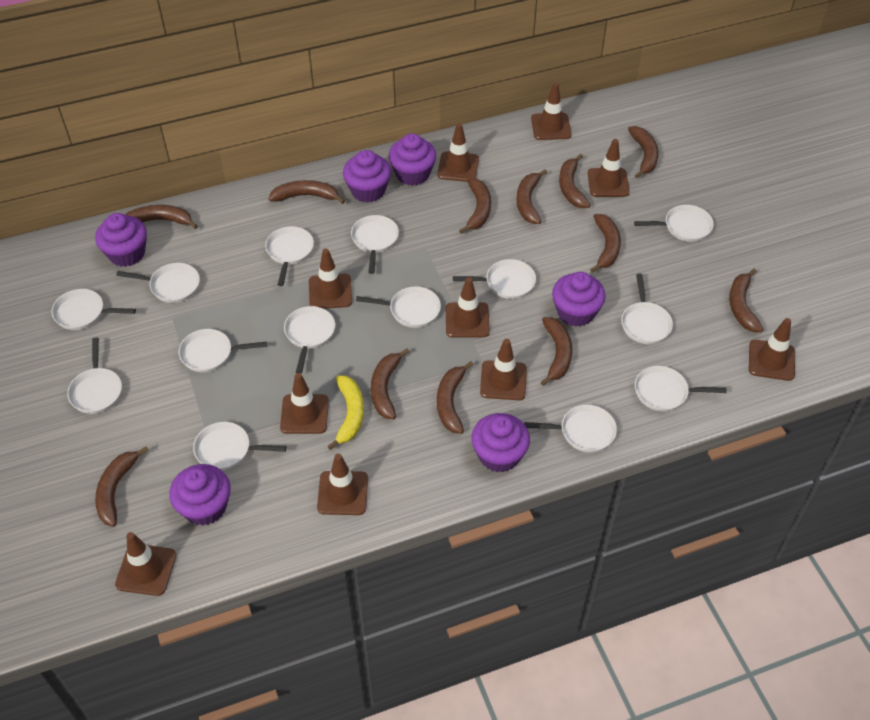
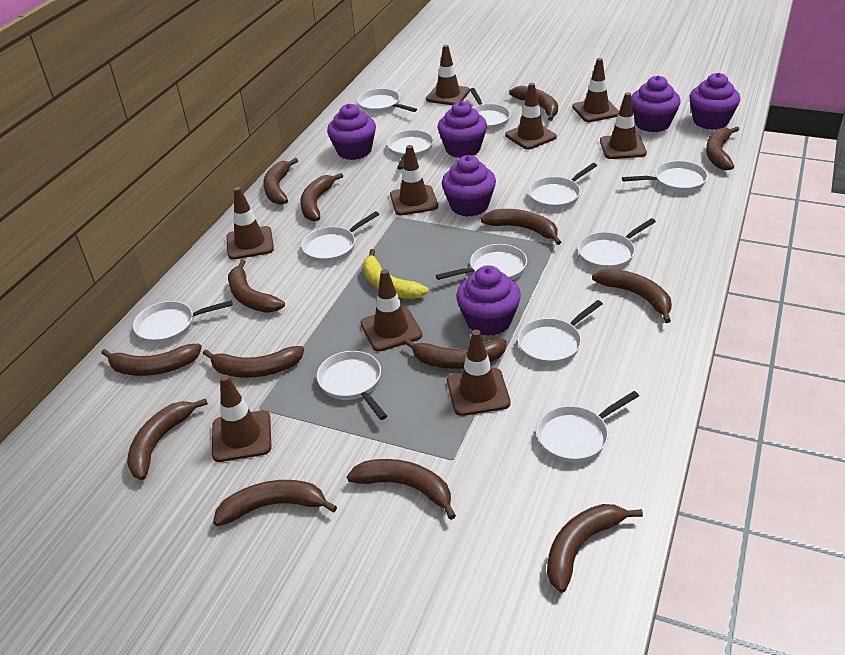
brown banana: [95,447,149,527] [125,205,198,229] [269,180,345,204] [371,348,409,419] [437,361,473,434] [459,178,491,234] [517,169,547,224] [541,317,572,386] [559,154,590,208] [590,214,621,273] [628,126,659,178] [729,269,764,333] = 12 -> [101,344,202,376] [127,398,208,480] [203,346,304,378] [213,480,337,526] [228,259,285,313] [263,158,298,205] [300,173,343,222] [347,459,456,520] [403,338,507,369] [481,209,561,245] [509,86,558,121] [547,504,643,593] [592,268,672,323] [706,127,739,171] = 14
brown traffic cone: [115,532,177,596] [280,373,329,434] [309,249,352,309] [317,454,368,515] [437,123,479,182] [446,277,490,338] [480,339,527,400] [531,83,572,140] [588,139,630,197] [749,318,795,381] = 10 -> [212,375,272,462] [226,187,274,260] [360,269,422,352] [390,145,438,215] [426,45,470,105] [447,330,510,416] [505,83,557,150] [572,58,619,122] [600,92,647,159] = 9
white pan: [51,289,136,330] [67,338,122,414] [116,263,200,303] [179,329,267,372] [193,422,286,470] [265,226,314,286] [284,306,335,373] [351,215,399,274] [356,287,441,328] [453,259,536,299] [524,405,617,453] [621,273,673,344] [634,205,714,242] [635,366,727,411] = 14 -> [133,300,233,344] [301,211,379,263] [317,351,387,420] [357,88,417,113] [387,130,434,170] [436,244,527,280] [470,88,510,130] [518,300,603,365] [528,163,597,209] [537,391,639,463] [578,218,656,270] [622,161,708,193] = 12

